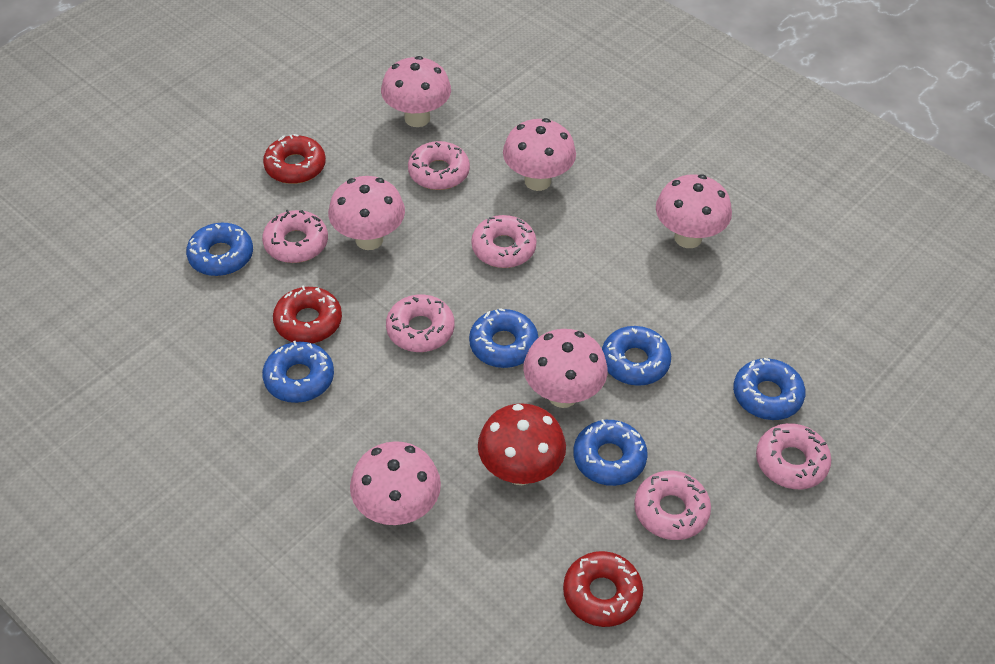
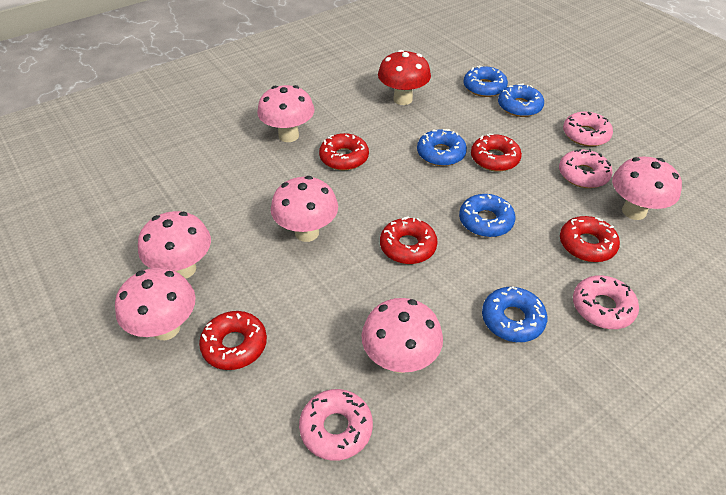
blue donut: [186,223,253,276] [262,341,334,403] [469,308,539,368] [573,419,648,486] [602,326,671,386] [733,358,805,420] = 6 -> [417,129,467,166] [459,194,515,237] [464,66,508,97] [482,286,547,342] [498,83,544,117] = 5
pink donut: [262,210,328,263] [386,294,454,352] [408,141,470,190] [471,215,537,268] [634,471,711,540] [756,423,831,489] = 6 -> [299,389,373,461] [559,149,613,188] [563,112,613,147] [573,275,639,329] = 4
red donut: [263,134,326,184] [273,285,342,343] [563,551,643,627] = 3 -> [199,311,267,370] [319,133,369,170] [380,216,438,264] [471,133,522,172] [560,216,620,262] = 5

